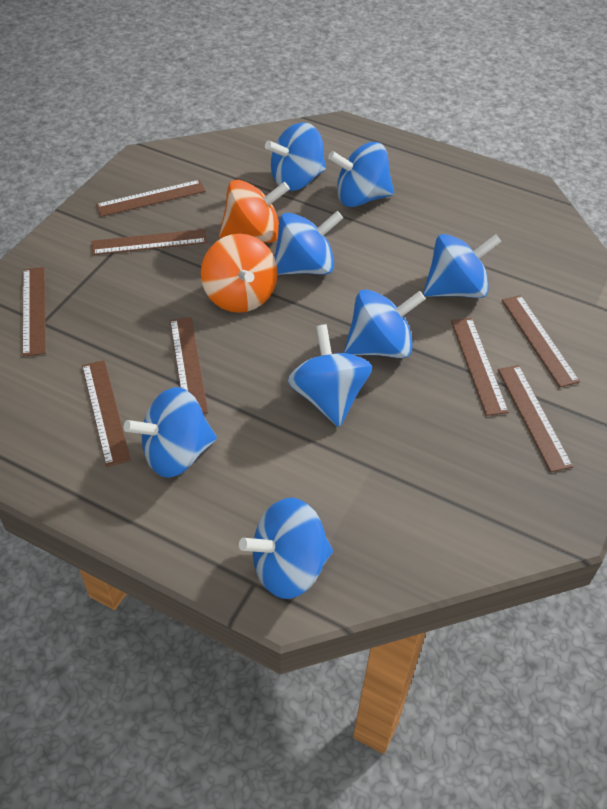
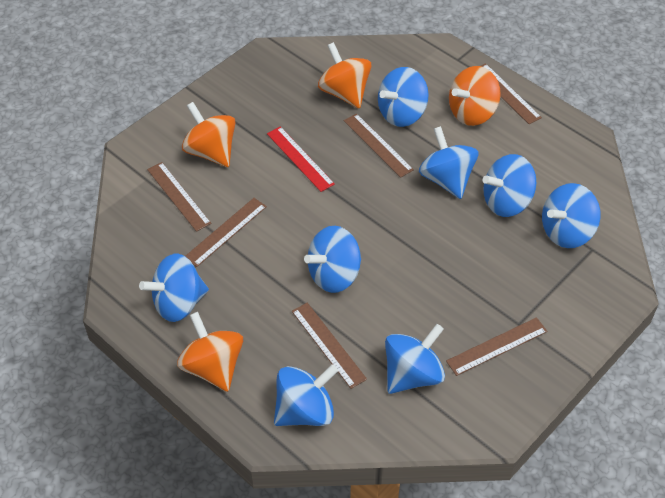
brown ruler: [22,267,46,357] [82,360,131,467] [92,229,207,255] [96,180,206,217] [170,317,208,413] [451,318,509,416] [498,365,573,472] [502,295,580,387] = 8 -> [147,162,211,232] [185,198,267,267] [292,303,367,389] [344,113,414,178] [446,317,547,376] [481,63,542,124] = 6
orange spinning top: [201,234,278,313] [219,180,290,243] = 2 -> [177,312,243,392] [182,102,236,167] [318,42,372,109] [449,66,501,126] = 4
red ruler: none = 0 -> [267,126,335,192] = 1

